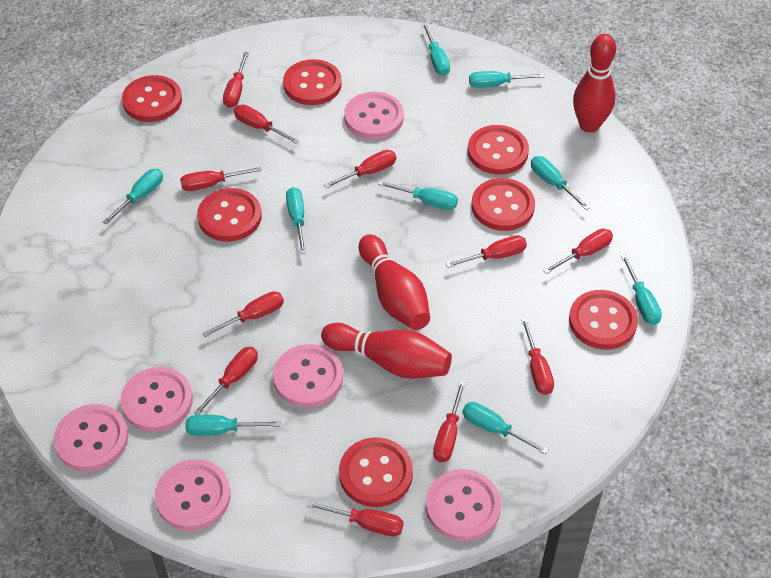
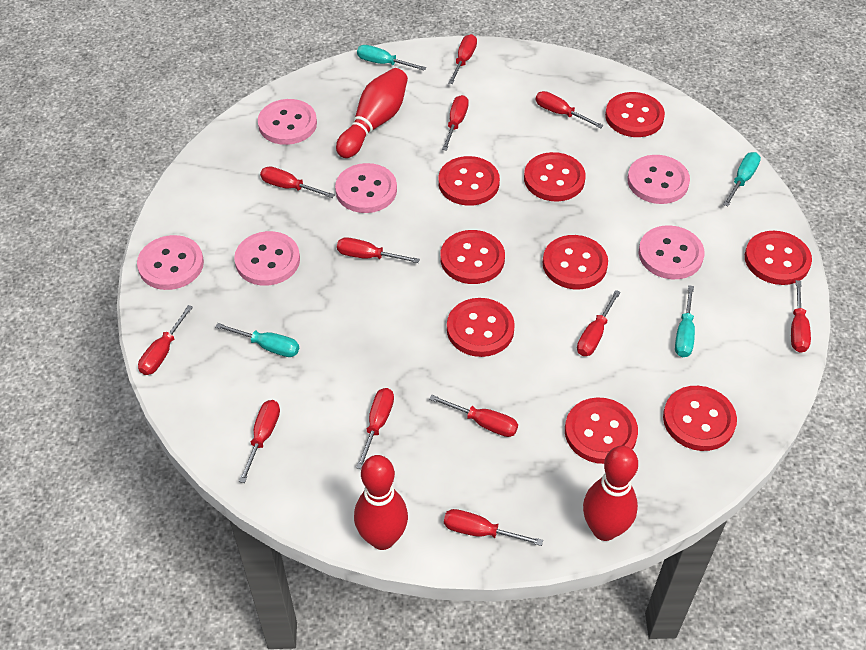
red button: [122,75,182,122] [197,188,262,242] [283,59,342,105] [339,437,413,507] [468,125,529,175] [472,178,535,231] [569,290,638,350] = 7 -> [438,156,500,206] [440,230,505,284] [447,298,515,357] [524,152,586,201] [542,235,608,289] [565,397,638,464] [605,92,665,137] [663,386,737,451] [745,231,812,285] = 9
red screwdriver: [180,167,262,191] [194,347,258,415] [202,291,284,337] [223,52,249,108] [234,105,299,144] [307,501,404,536] [324,150,396,189] [433,381,466,462] [446,235,527,268] [521,318,554,395] [543,229,613,274] = 11 -> [138,305,193,375] [239,400,280,483] [260,166,335,198] [337,237,420,263] [356,388,394,469] [429,395,518,437] [442,95,469,151] [444,509,543,546] [448,34,477,84] [535,91,604,128] [577,290,621,356] [791,280,811,353] = 12
turquoise screwdriver: [103,169,163,225] [185,415,280,436] [286,187,306,254] [378,181,458,210] [422,23,450,76] [462,402,548,455] [469,71,545,88] [531,156,590,210] [621,254,662,325] = 9 -> [215,323,299,357] [357,45,426,71] [675,285,695,357] [723,152,761,207] = 4

